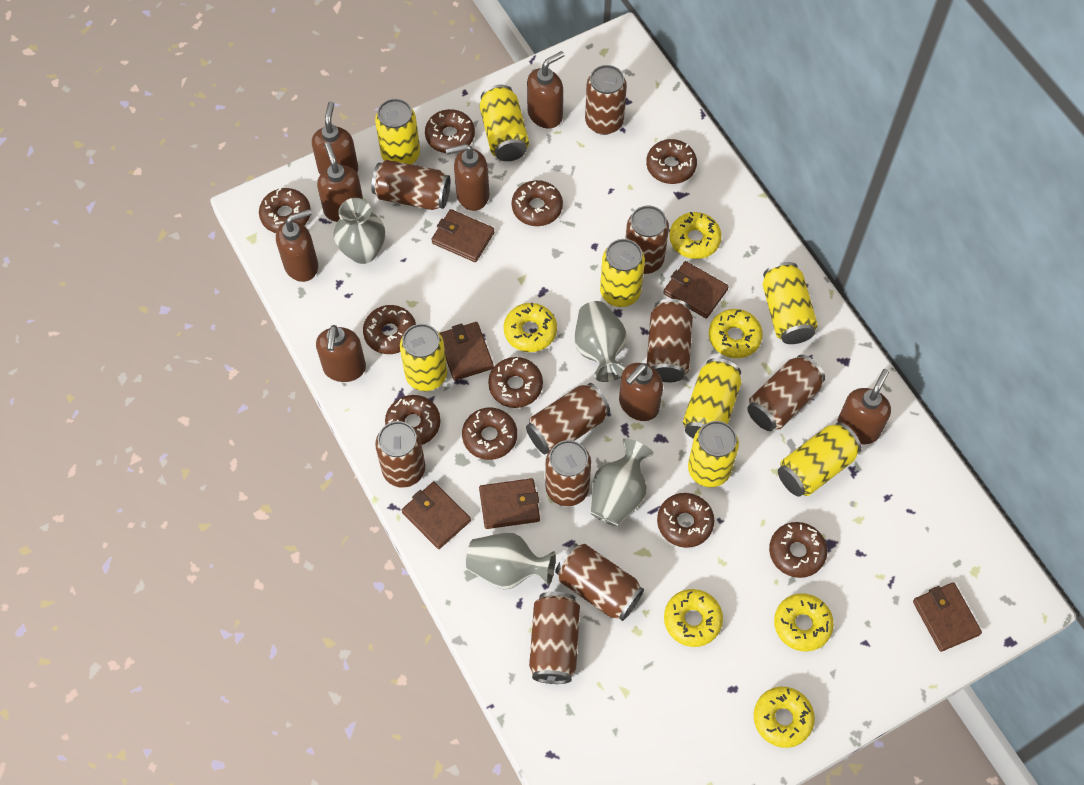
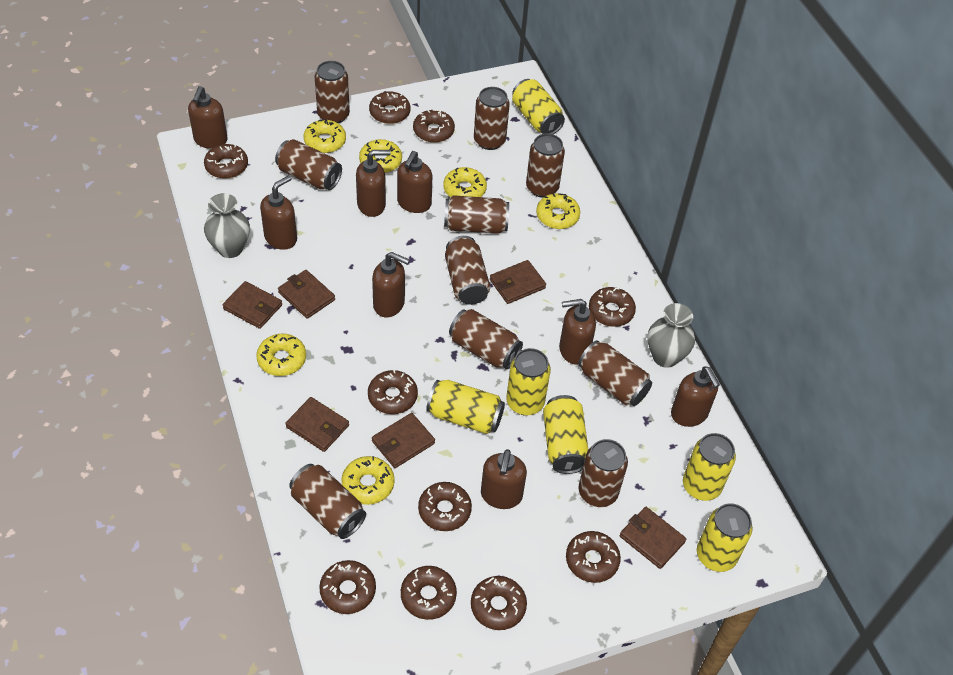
grey vase: [334,198,385,264] [466,533,556,590] [575,301,627,382] [590,439,654,526] = 4 -> [204,193,250,258] [647,303,695,368] = 2
yellow can: [375,99,420,164] [400,324,447,391] [480,85,529,161] [600,239,645,307] [683,358,741,439] [688,421,739,487] [762,262,818,344] [778,422,862,497] = 8 -> [427,380,505,434] [506,348,551,416] [512,79,565,134] [543,395,588,474] [683,433,736,501] [697,503,753,572] = 6

